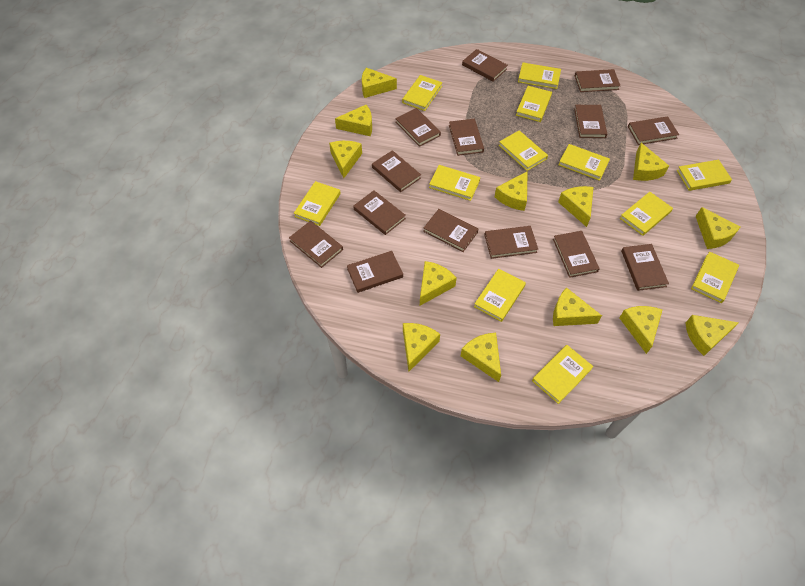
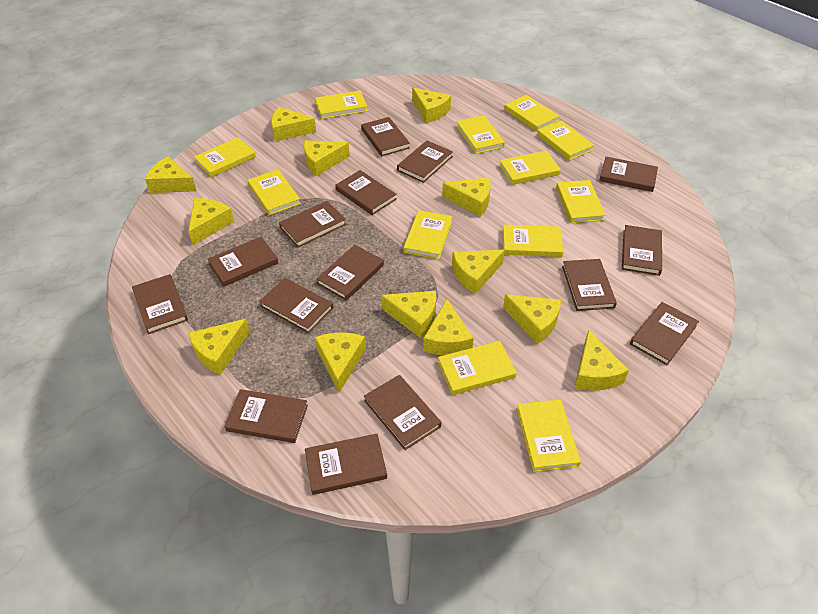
brown book: [289,221,343,268] [347,251,403,293] [353,190,406,235] [372,150,421,192] [395,108,441,147] [423,209,478,252] [449,119,484,156] [462,49,508,82] [484,226,538,259] [553,231,600,278] [574,105,607,138] [575,69,621,92] [621,244,669,291] [628,116,679,145] = 14 -> [132,274,188,334] [207,237,278,287] [224,389,308,443] [259,278,333,333] [279,201,346,247] [305,434,387,495] [316,245,384,300] [335,170,397,215] [361,117,410,156] [364,375,441,450] [397,141,453,183] [562,259,617,311] [599,157,658,192] [622,225,662,276] [630,302,699,365] = 15

